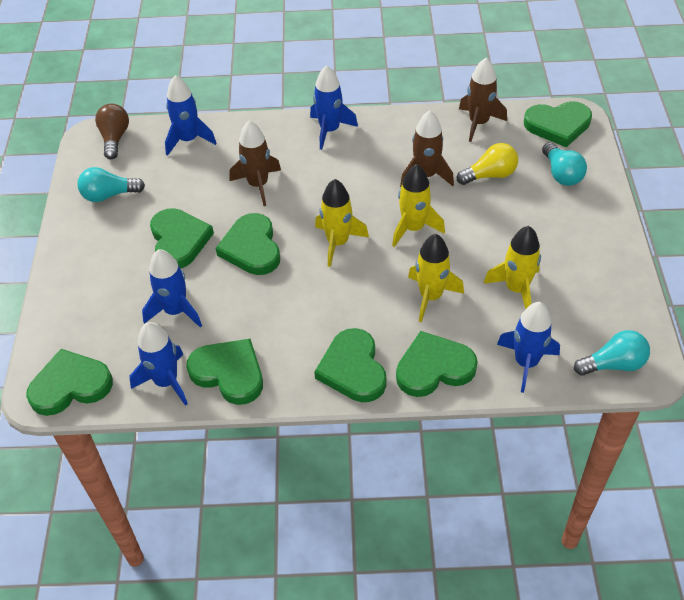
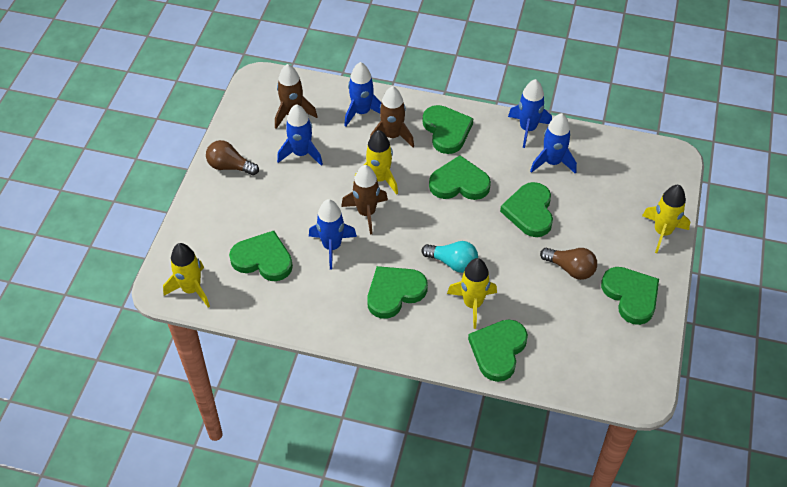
brown light bulb: [95,104,129,159] = 1 -> [206,140,259,175] [540,248,597,280] = 2
turquoise light bulb: [77,167,145,202] [542,142,587,186] [574,330,650,376] = 3 -> [422,241,478,273] = 1
yellow light bulb: [457,143,518,185] = 1 -> none = 0

